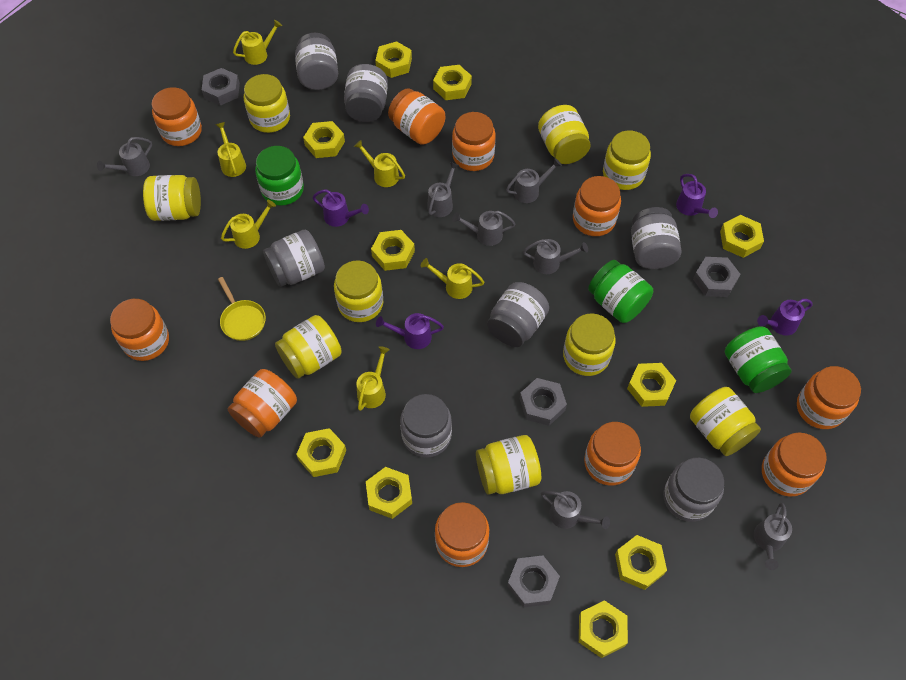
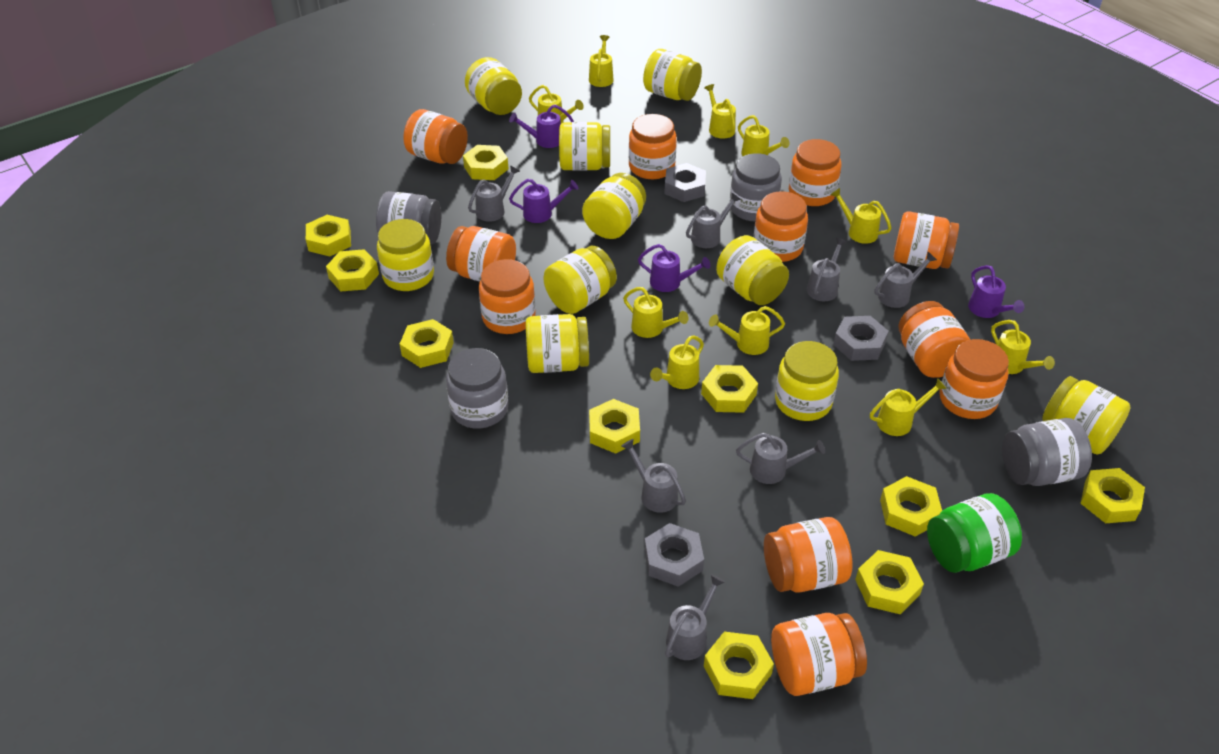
green jar: [255,146,304,206] [588,260,653,323] [725,326,792,393] = 3 -> [927,493,1022,573] = 1
grey jar: [263,230,325,287] [295,33,338,90] [344,64,388,122] [400,394,452,458] [487,282,549,347] [631,207,681,269] [663,458,724,522] = 7 -> [376,191,441,244] [446,348,508,428] [730,153,782,221] [1002,418,1092,486] = 4
grey nut: [202,68,240,106] [507,556,560,607] [520,378,567,426] [693,257,740,297] = 4 -> [644,523,704,587] [664,163,706,202] [833,316,889,361] = 3
orange jar: [110,299,169,361] [152,87,202,146] [228,369,297,438] [388,88,445,145] [435,502,489,567] [452,112,496,171] [573,176,621,236] [584,422,641,486] [762,433,827,497] [797,366,861,429] = 10 -> [403,109,468,164] [446,226,516,282] [479,259,536,334] [629,114,677,179] [754,191,808,262] [764,517,853,593] [771,613,867,696] [789,139,842,206] [894,211,959,269] [898,301,971,378] [939,339,1009,419] = 11
yellow jar: [143,175,201,221] [244,74,290,133] [275,315,342,379] [334,261,383,322] [476,435,541,495] [538,105,591,164] [563,313,616,376] [603,130,651,190] [690,387,761,456] = 9 -> [377,219,434,291] [465,57,522,115] [525,314,589,373] [543,246,617,314] [559,122,610,171] [582,173,646,239] [643,49,702,101] [716,235,789,305] [775,341,839,421] [1042,376,1131,454] = 10
yellow pan: [218,277,266,341] = 1 -> none = 0
yellow watering can: [216,122,246,177] [221,200,276,249] [233,20,282,65] [354,140,405,187] [356,346,390,411] [421,258,484,299] = 6 -> [529,85,584,123] [589,35,613,87] [623,287,689,338] [650,335,704,389] [704,84,736,139] [709,306,785,355] [738,115,790,156] [830,188,892,244] [870,378,947,436] [991,320,1055,374] = 10

